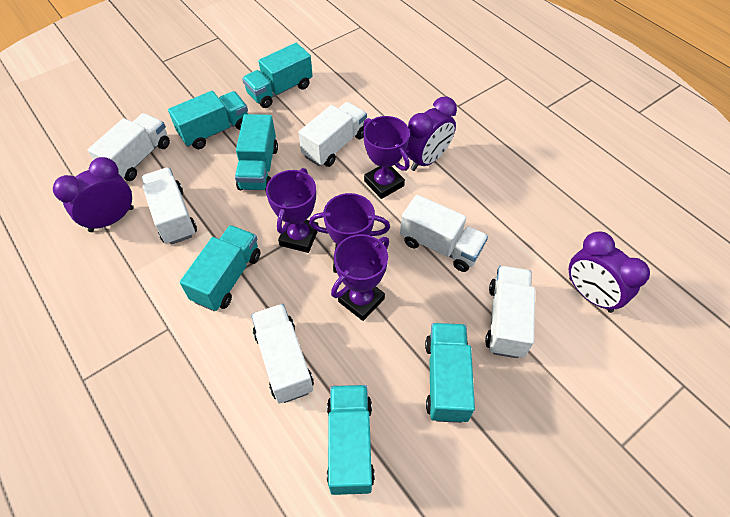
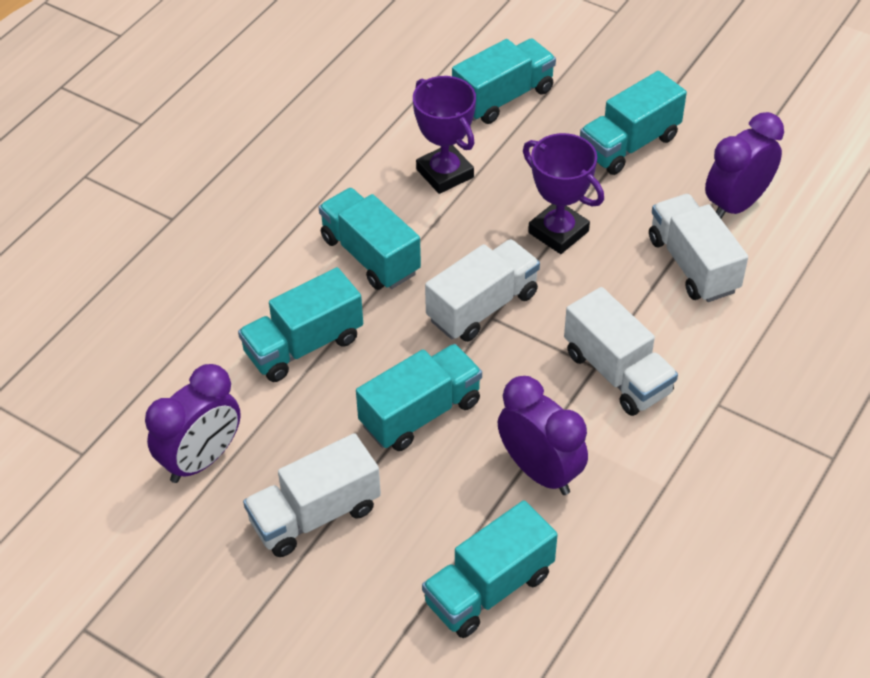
purple trophy: [266,168,318,253] [309,193,390,273] [331,234,389,321] [363,116,410,199] = 4 -> [413,76,476,194] [523,133,604,254] = 2
white truck: [88,113,170,181] [142,167,197,245] [251,304,314,403] [298,102,367,167] [400,194,488,272] [485,266,535,358] = 6 -> [243,433,381,557] [425,239,540,342] [564,287,678,416] [649,194,748,302] = 4

